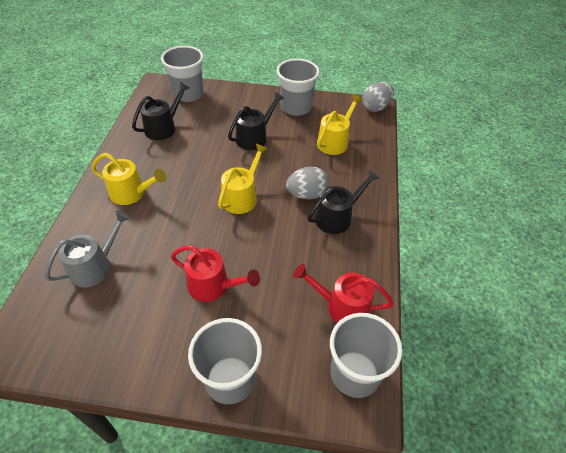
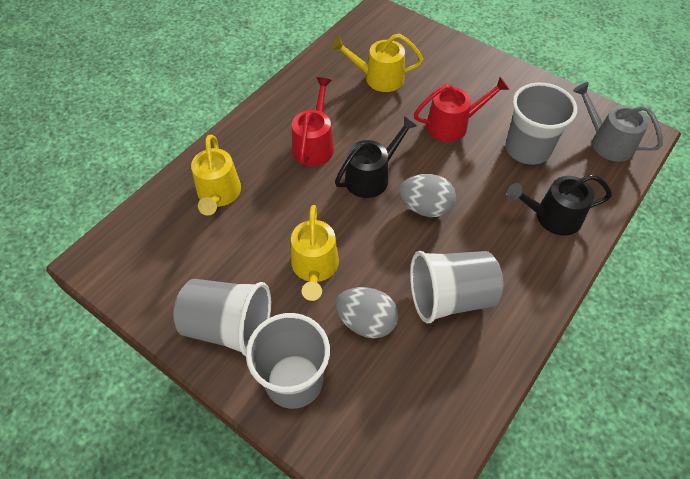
black watering can: [132,82,189,140] [228,92,284,150] [308,170,380,234] = 3 -> [335,116,417,198] [507,174,612,236] = 2

